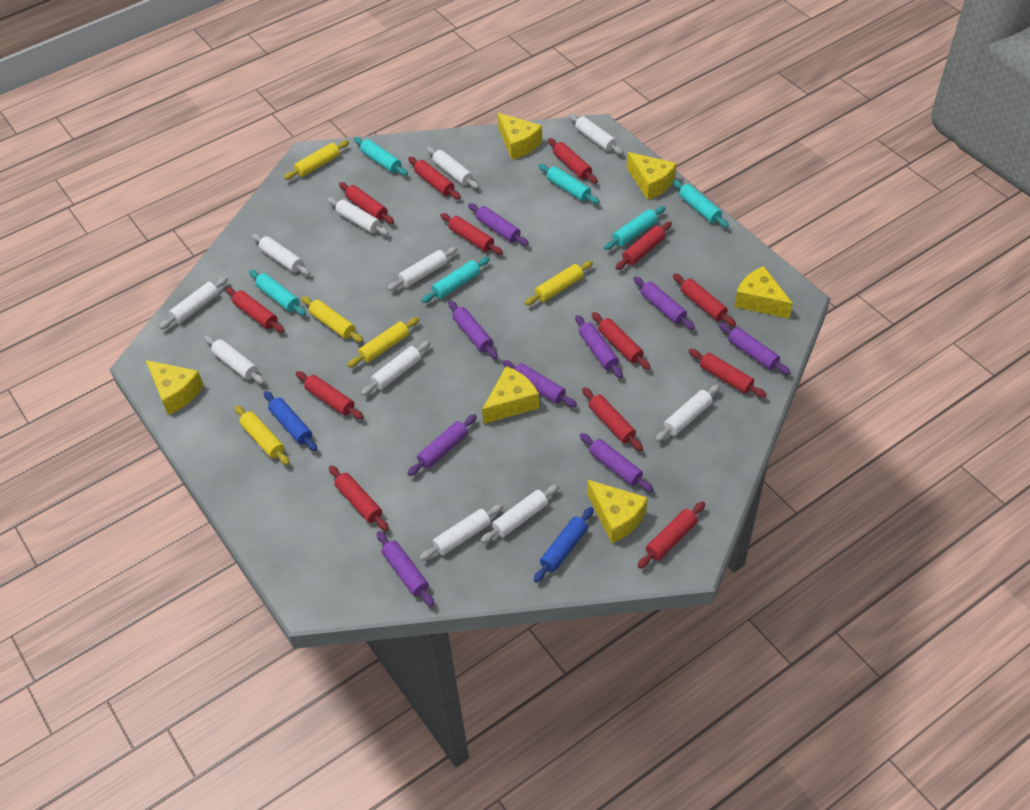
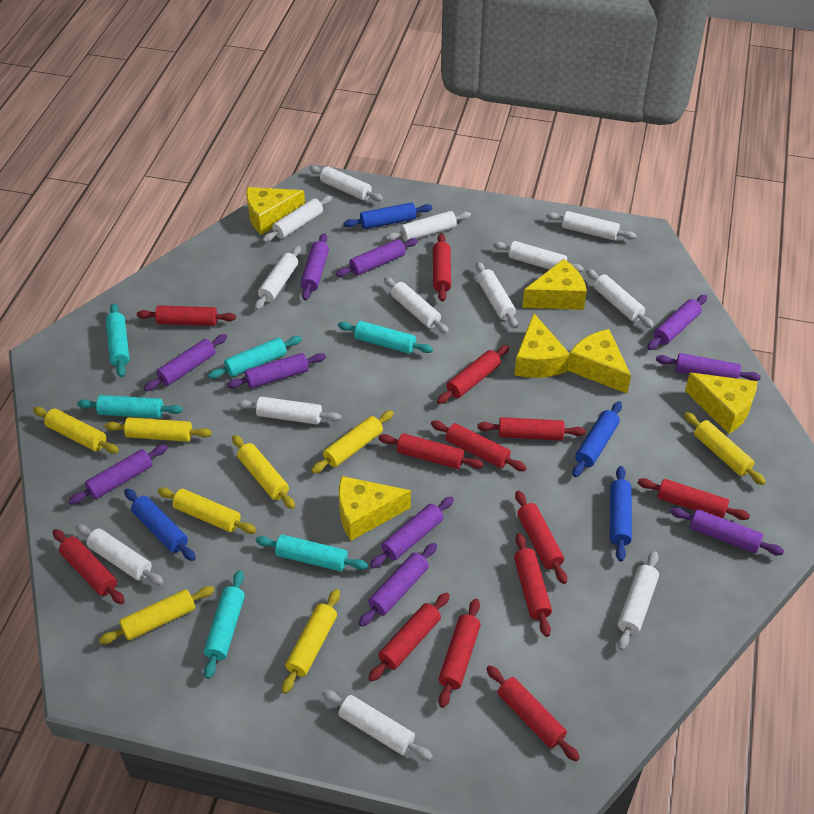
blue rolling pin: [264,391,317,451] [534,507,594,583] = 2 -> [124,488,196,561] [344,202,432,229] [572,401,622,477] [610,466,632,561] = 4
purple rolling pin: [377,531,434,607] [407,414,477,476] [448,301,498,359] [468,203,529,246] [502,360,577,407] [575,315,623,379] [580,433,654,492] [633,276,695,330] [718,322,791,375] = 9 -> [68,444,168,505] [144,334,227,391] [227,353,326,389] [300,233,329,300] [336,238,418,277] [359,543,437,627] [370,497,454,569] [647,295,707,350] [656,353,761,381] [670,508,784,555] = 10
white rolling pin: [159,277,228,329] [204,336,265,384] [252,234,310,275] [327,198,389,235] [361,341,430,396] [387,247,458,291] [419,504,503,561] [427,147,479,189] [480,484,559,543] [568,114,624,154] [655,384,720,442] = 11 -> [75,524,164,586] [237,397,341,424] [255,246,301,310] [262,195,332,242] [309,166,383,202] [322,690,433,761] [384,277,449,334] [385,211,471,241] [476,262,518,329] [493,241,584,272] [546,211,636,240] [586,269,654,328] [618,551,659,650] = 13
yellow rolling pin: [234,405,290,465] [284,140,349,180] [301,296,363,343] [347,317,419,368] [525,261,593,305] = 5 -> [33,407,119,454] [99,586,215,644] [105,417,212,442] [158,487,257,534] [232,435,295,509] [282,589,340,694] [311,410,394,474] [684,412,766,485] = 8

